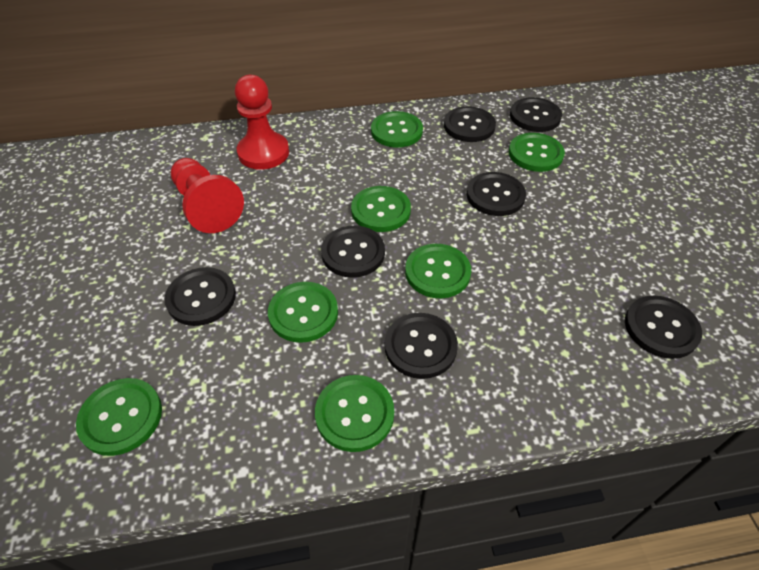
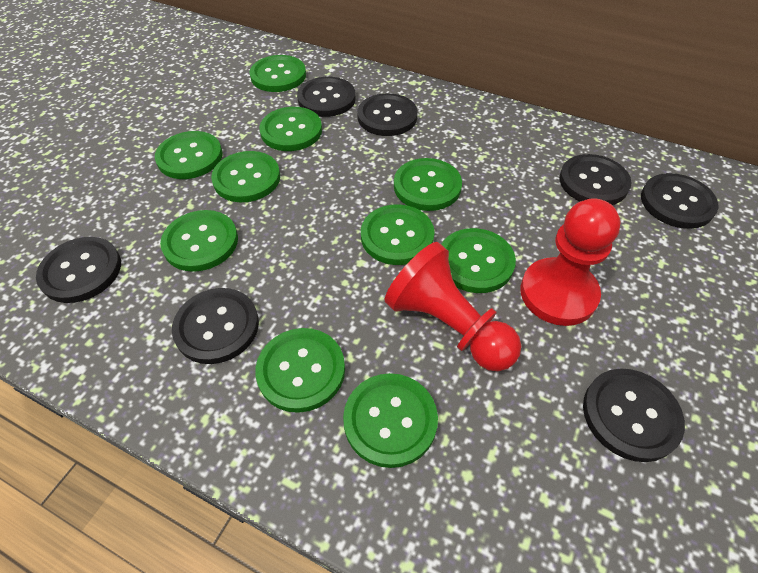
green button: [76,378,162,456] [268,282,338,343] [315,375,394,452] [351,186,411,232] [371,111,423,148] [405,244,471,298] [509,133,565,172] = 7 -> [155,131,223,179] [160,210,238,272] [211,151,280,202] [250,55,306,92] [255,328,345,413] [259,107,322,151] [343,373,438,468] [361,204,435,265] [394,158,462,211] [441,228,516,293] = 10

